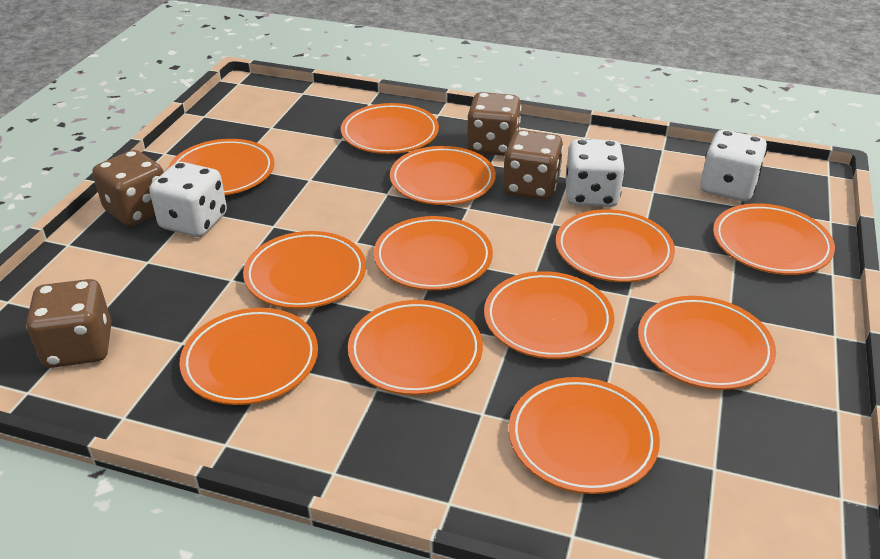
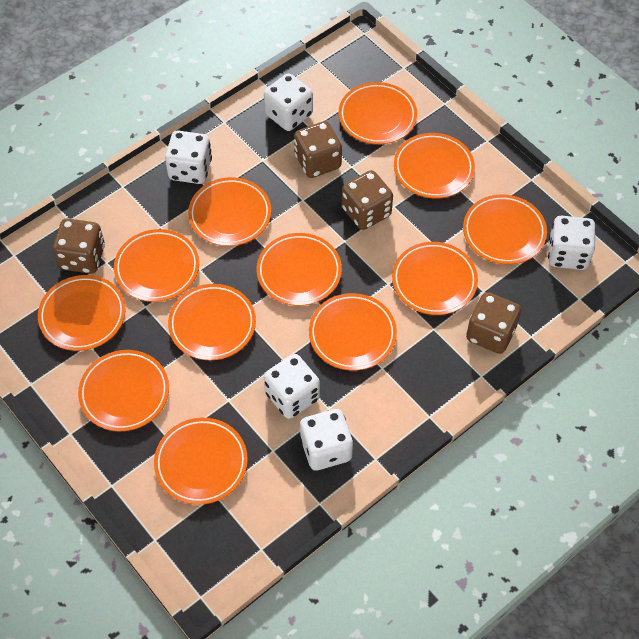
white dice: [149,162,227,237] [566,139,625,207] [700,130,767,201] = 3 -> [165,131,212,184] [264,73,313,131] [264,354,320,419] [300,409,353,471] [548,215,596,270] = 5

